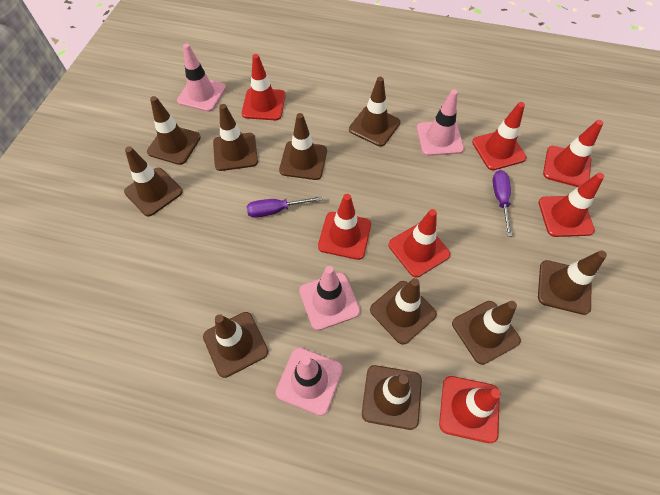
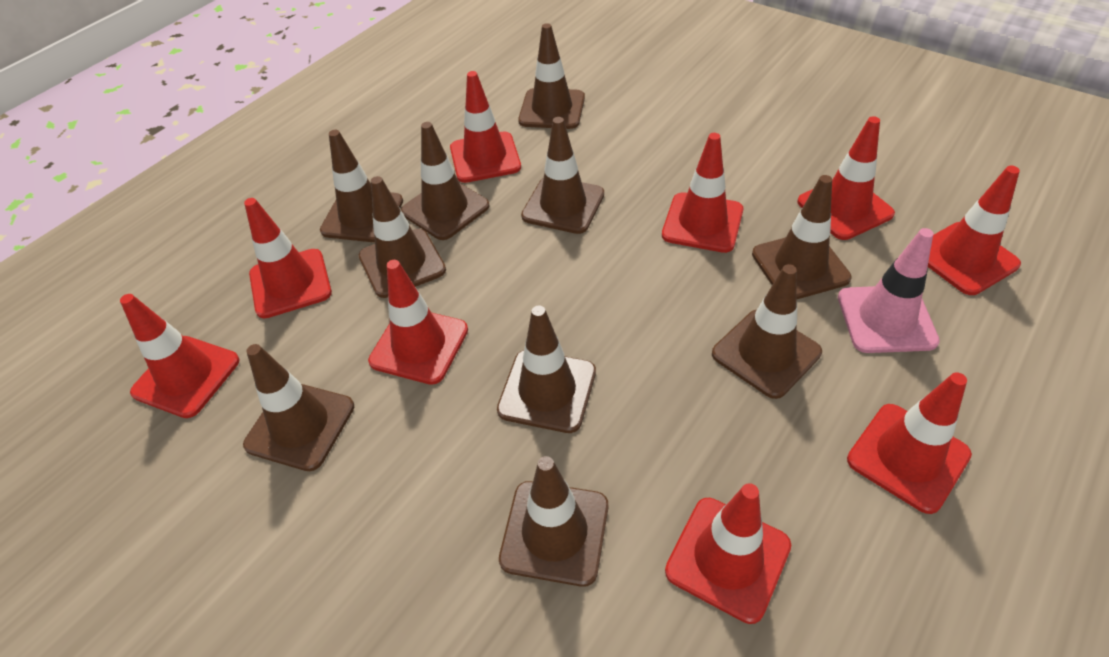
pink traffic cone: [177,44,226,112] [276,347,343,416] [299,266,360,330] [417,89,464,156] = 4 -> [838,228,940,353] = 1
purple screwdriver: [247,196,323,218] [493,170,512,236] = 2 -> none = 0
red traffic cone: [242,54,286,120] [318,194,371,260] [388,209,450,277] [439,376,501,443] [472,102,526,170] [538,173,604,237] [543,120,603,187] = 7 -> [120,294,239,418] [244,198,332,319] [368,260,468,385] [450,71,521,183] [662,133,743,253] [665,483,791,624] [797,116,895,240] [847,372,972,514] [928,166,1021,295] = 9

